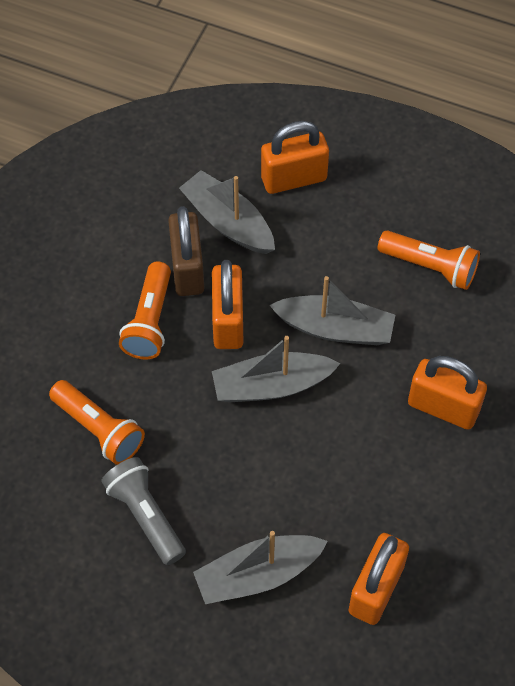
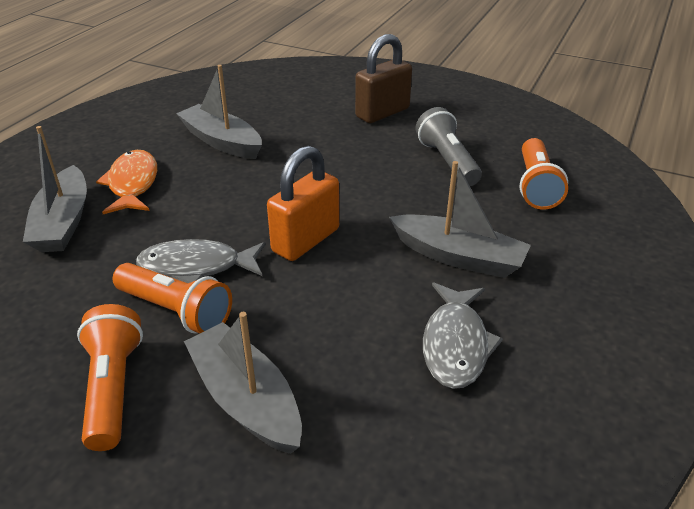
grey fish: none = 0 -> [136,239,266,283] [423,282,503,389] = 2
orange fish: none = 0 -> [96,150,157,214] = 1
orange padlock: [212,260,243,349] [261,121,329,194] [349,533,409,625] [408,356,487,430] = 4 -> [267,146,339,261] = 1

